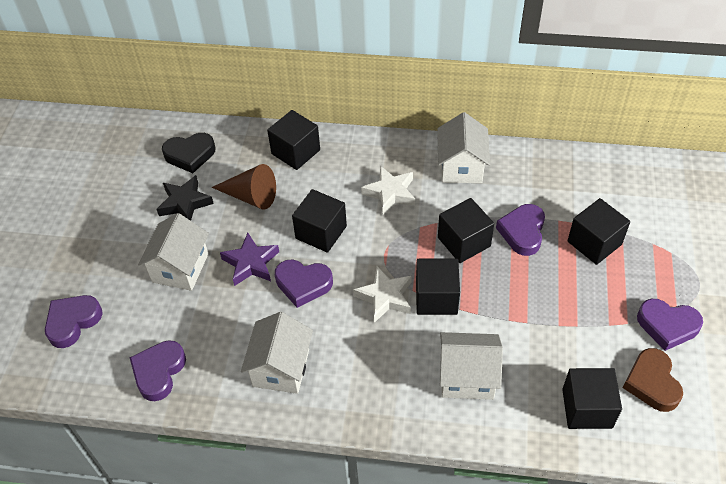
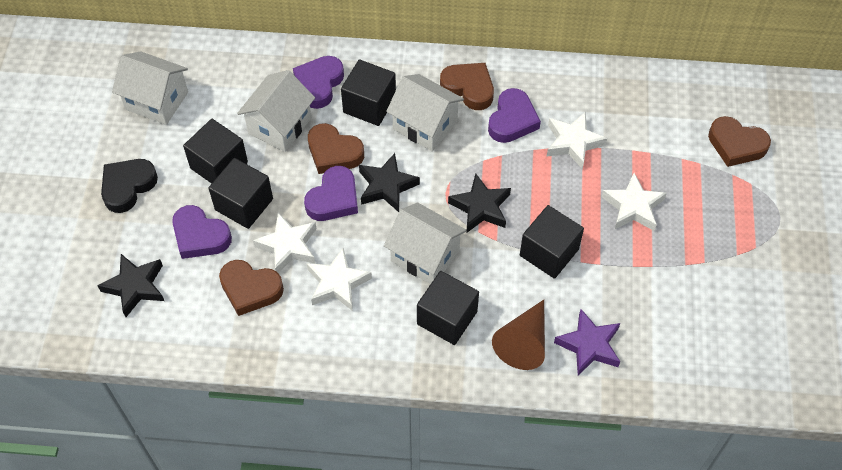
black cube: [267,110,320,170] [292,189,347,253] [416,259,460,315] [438,198,494,263] [562,368,622,429] [567,198,630,265] = 6 -> [183,119,248,184] [208,158,273,229] [341,59,396,126] [417,271,479,345] [520,205,584,279] = 5
black star: [156,175,214,221] = 1 -> [97,254,164,317] [359,153,420,212] [448,174,511,233] = 3
brown heart: [623,348,683,412] = 1 -> [219,260,284,316] [308,123,364,174] [440,63,494,110] [708,116,771,167] = 4
purple heart: [45,295,103,348] [130,340,186,401] [275,260,333,308] [496,204,545,256] [637,299,703,351] = 5 -> [172,205,232,259] [293,56,344,109] [304,166,358,221] [488,88,541,143] = 4
white star: [353,266,412,323] [361,166,415,215] = 2 -> [253,213,316,273] [307,247,372,311] [546,112,607,169] [601,173,667,231] = 4

